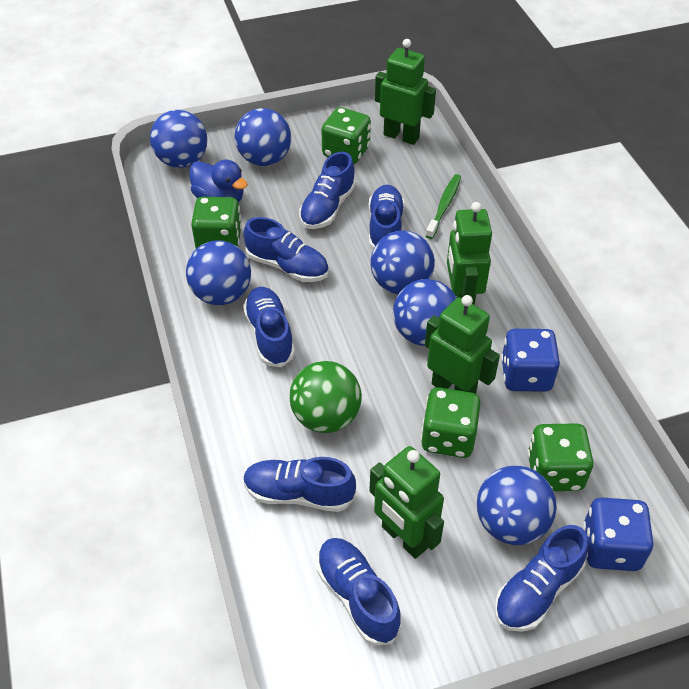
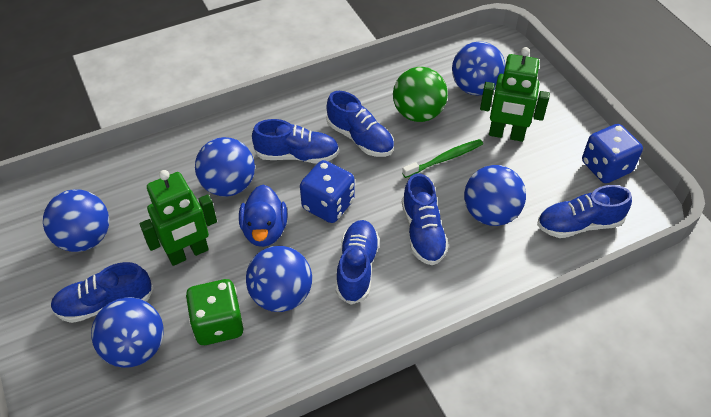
blue shoe: [243,287,295,367] [243,457,356,512] [244,217,329,282] [299,152,356,229] [317,538,401,646] [369,185,404,250] [495,525,588,632] = 7 -> [50,262,153,323] [252,119,339,164] [326,91,394,157] [336,220,380,305] [402,173,449,265] [537,185,632,238] = 6
green dice: [191,197,242,249] [321,107,371,164] [421,387,481,458] [527,423,593,491] = 4 -> [186,279,244,345] = 1
green robot: [369,446,444,559] [375,39,436,145] [425,295,500,394] [447,202,492,305] = 4 -> [140,170,217,266] [480,47,550,142] = 2

